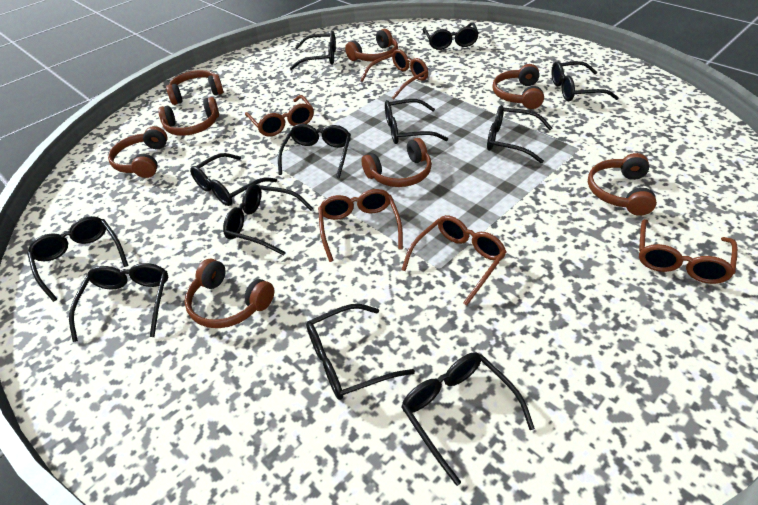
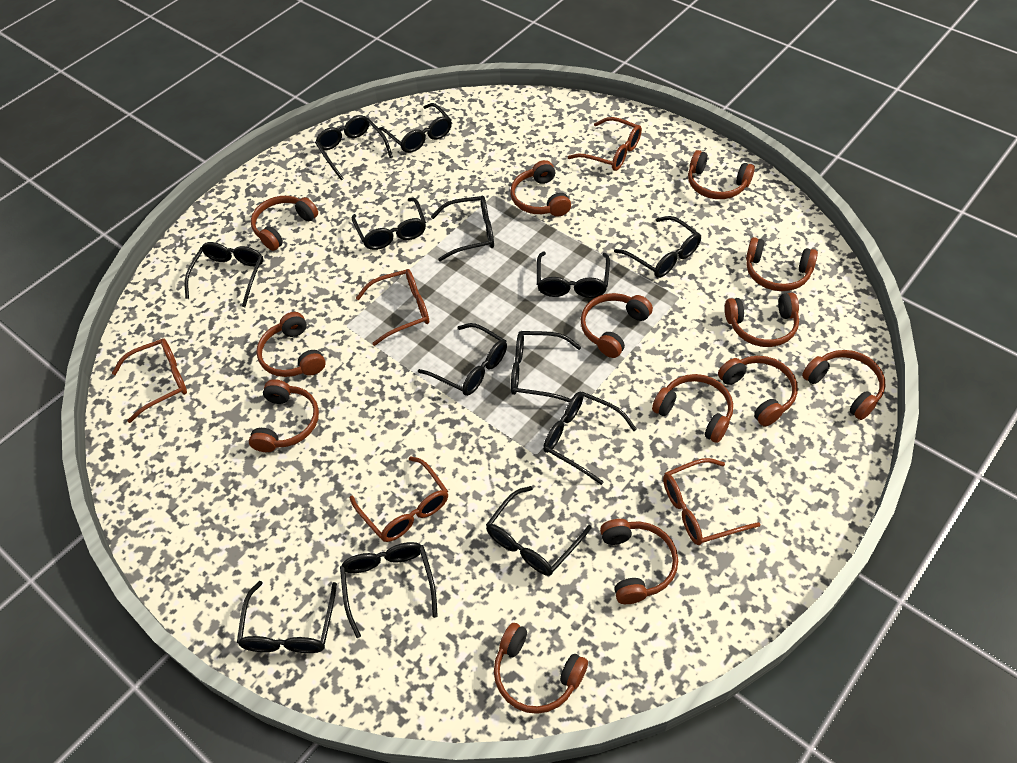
black glasses: [27,216,128,302] [69,263,168,342] [190,153,277,206] [223,184,313,256] [278,124,351,178] [290,31,336,70] [306,304,415,400] [385,99,448,144] [401,353,535,486] [423,22,479,50] [487,105,552,163] [552,61,619,101] = 12 -> [185,242,263,307] [237,581,337,653] [315,115,393,180] [340,542,438,638] [352,198,426,250] [379,103,452,153] [418,323,507,396] [431,196,494,261] [486,486,592,576] [511,331,581,402] [537,252,610,298] [543,392,637,485] [614,216,701,278] = 13
brown headphones: [108,126,168,178] [158,97,219,136] [166,70,223,105] [185,258,274,328] [345,29,398,61] [362,138,432,187] [492,64,544,109] [588,153,657,216] = 8 -> [249,379,319,452] [251,196,318,251] [256,312,326,377] [494,623,588,714] [510,160,571,217] [581,293,653,358] [600,519,678,604] [652,374,733,443] [688,150,755,199] [718,356,798,426] [725,293,799,347] [746,237,818,291] [802,350,885,420] = 13

